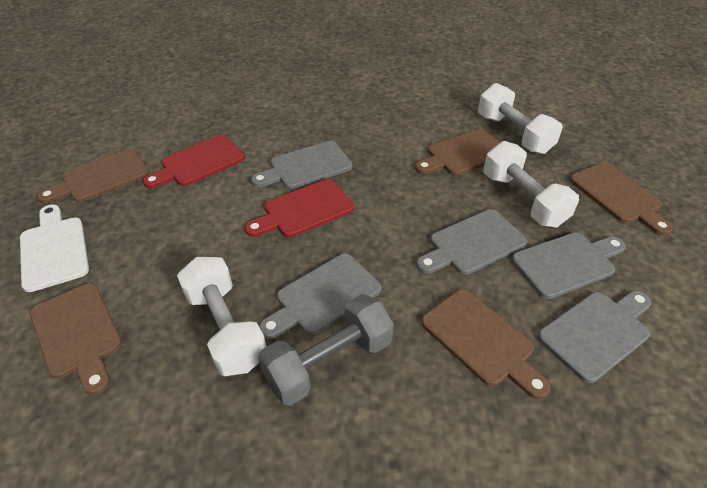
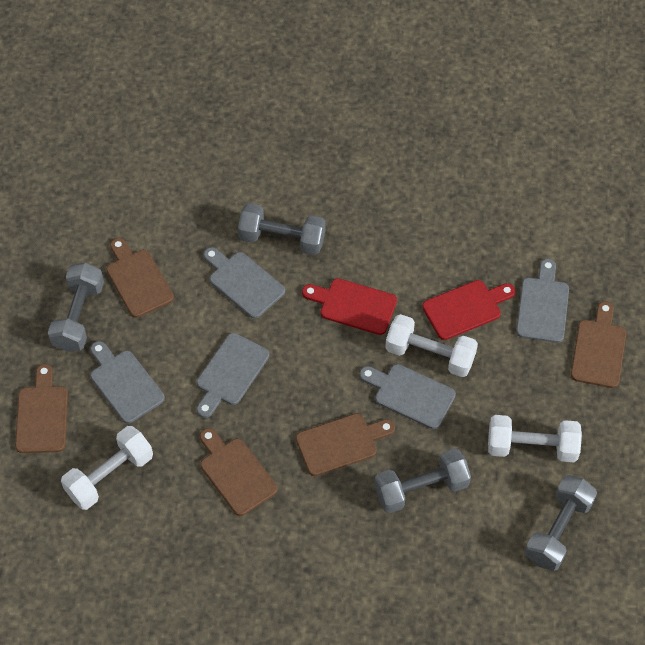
grey dumbbell: [258,294,394,406] = 1 -> [48,263,104,352] [238,203,326,255] [374,448,471,514] [525,475,597,571] = 4
white cutting board: [20,204,89,292] = 1 -> none = 0

